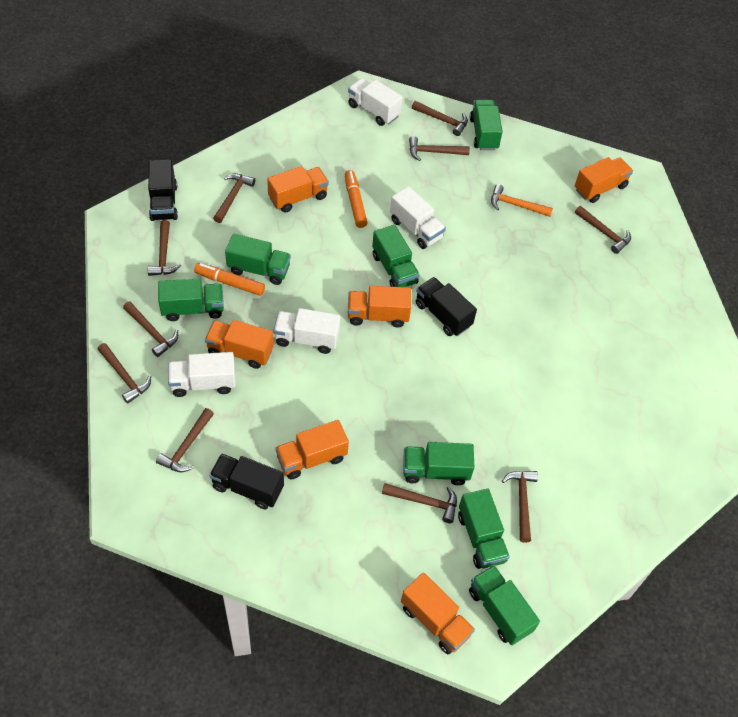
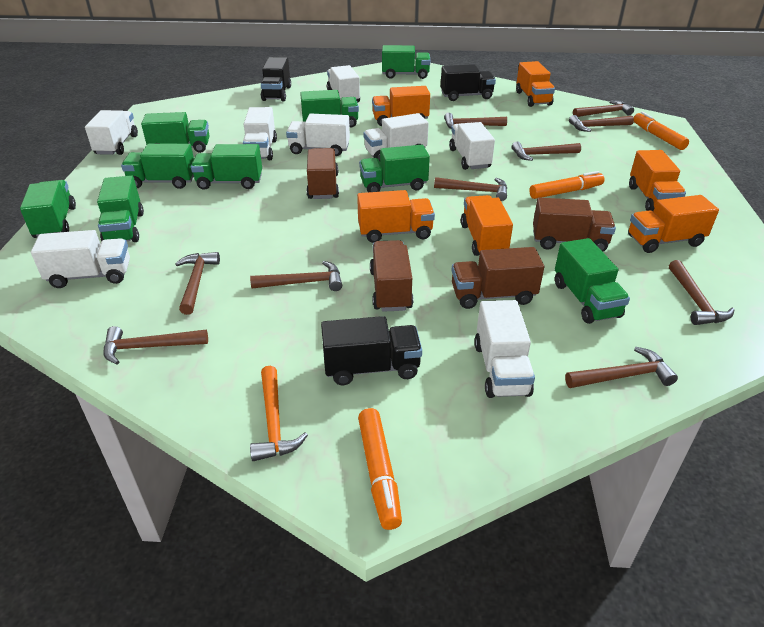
brown truck: none = 0 -> [307,148,339,199] [370,240,414,312] [451,247,544,309] [533,198,616,252] = 4
green truck: [158,278,224,321] [225,234,291,285] [372,225,420,287] [403,442,474,485] [458,489,510,569] [469,565,540,645] [470,100,503,150] = 7 -> [20,180,76,238] [97,176,144,242] [121,144,194,189] [141,112,210,153] [191,144,262,190] [300,90,359,127] [359,145,430,192] [382,45,430,79] [555,238,630,324] = 9
orange marker: [194,263,265,296] [345,170,368,228] = 2 -> [358,408,402,530] [529,171,605,199] [634,112,689,150] = 3
white truck: [168,352,236,397] [273,308,341,354] [348,78,403,126] [390,186,446,249] = 4 -> [31,230,130,288] [85,110,138,155] [243,107,277,160] [286,114,350,156] [327,65,360,103] [364,113,429,161] [449,122,495,170] [474,300,535,398] = 8

